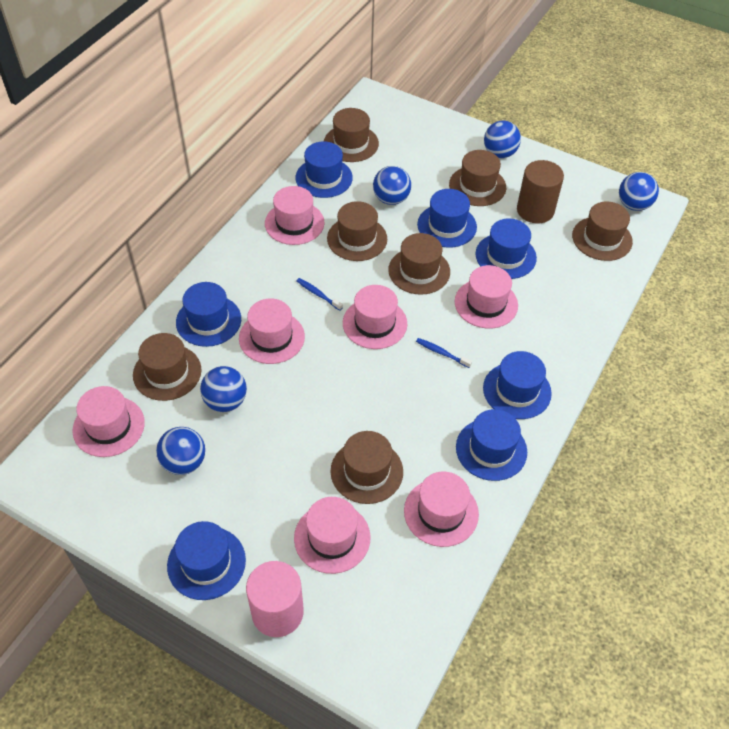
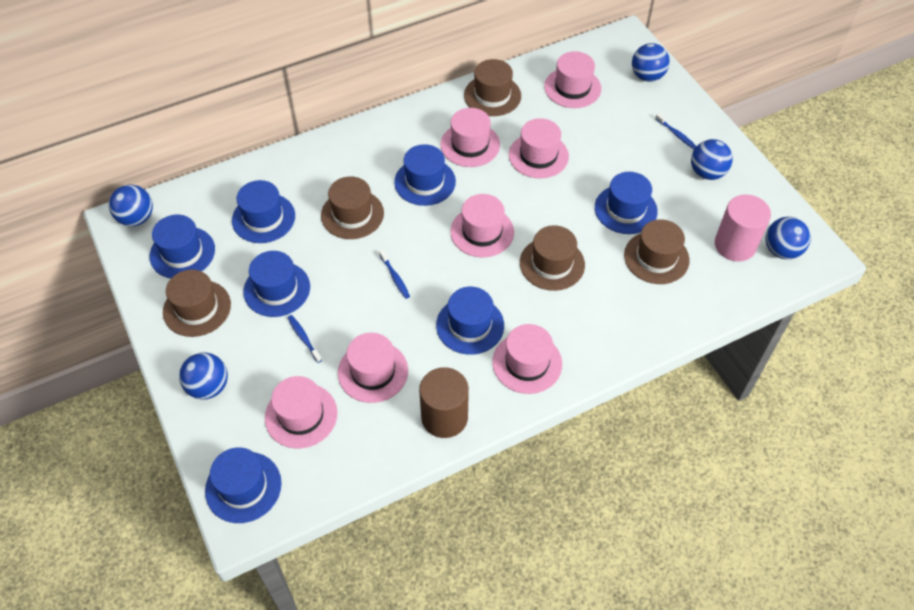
blue toothbrush: [297,278,343,311] [416,338,472,368] = 2 -> [287,315,322,363] [379,250,410,299] [655,113,696,149] = 3
brown hat: [133,333,201,401] [324,108,379,162] [327,201,387,261] [330,431,403,504] [388,233,450,295] [449,150,506,206] [572,202,633,261] = 7 -> [163,270,231,337] [321,176,384,239] [464,59,521,116] [520,225,585,291] [624,219,690,284] = 5

